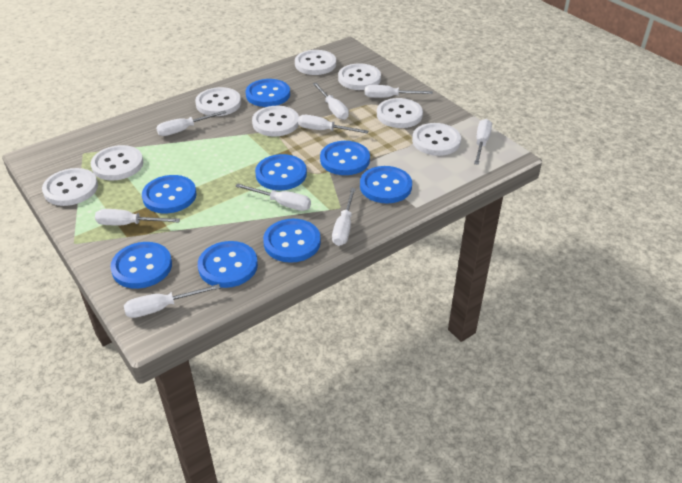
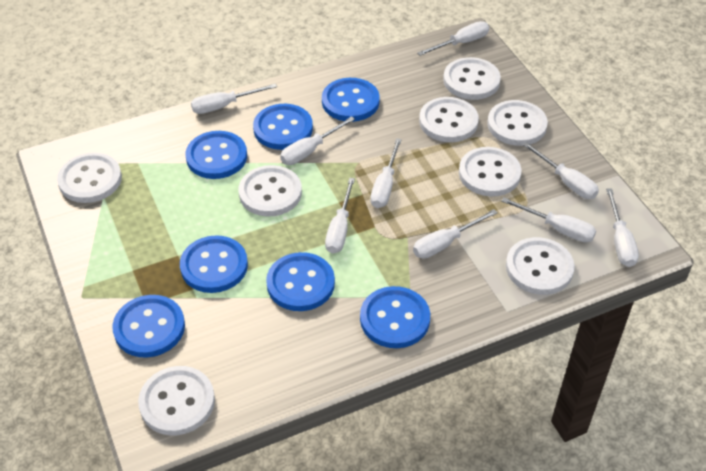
blue button: [110,242,172,289] [142,175,197,213] [198,241,258,288] [246,79,290,107] [255,154,307,190] [263,219,321,263] [320,141,370,175] [360,166,412,203] = 8 -> [113,295,185,358] [180,235,248,293] [186,131,247,179] [253,104,313,150] [266,252,335,311] [322,78,380,122] [360,286,430,348] = 7

